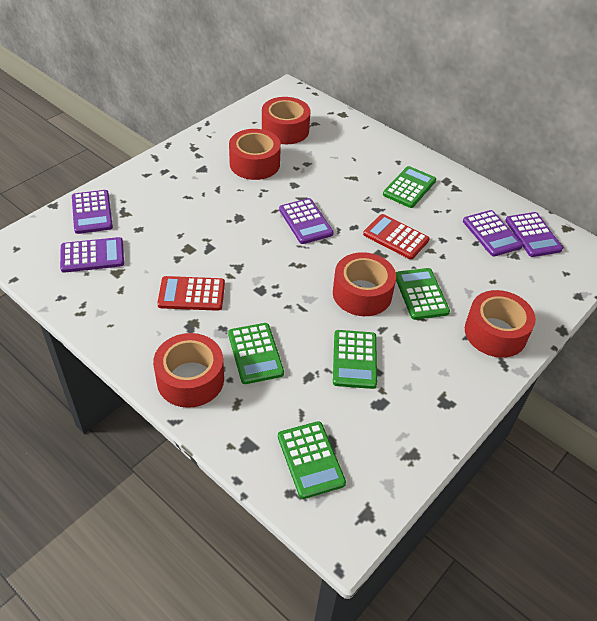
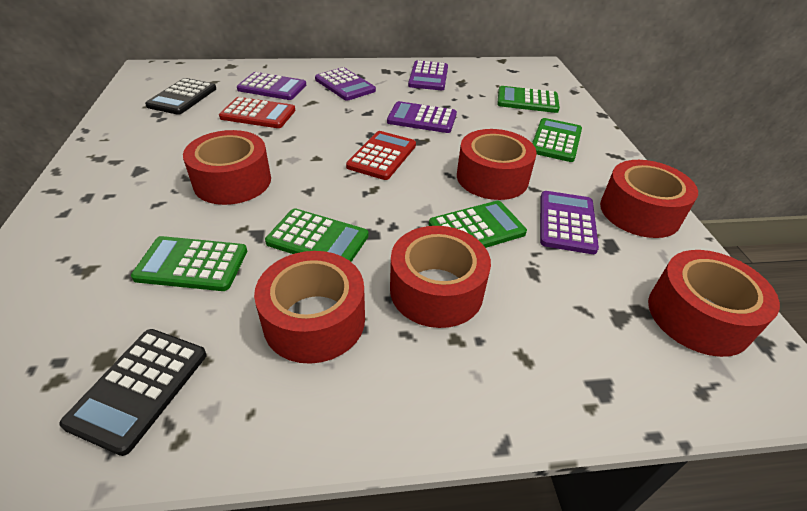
black calculator: none = 0 -> [59,329,207,456] [145,78,216,115] = 2
red tape: [153,333,224,408] [229,129,281,180] [262,97,310,144] [333,252,396,316] [465,290,536,358] = 5 -> [183,130,271,205] [254,251,365,364] [390,226,491,328] [457,129,537,200] [600,160,698,238] [648,250,780,357] = 6

